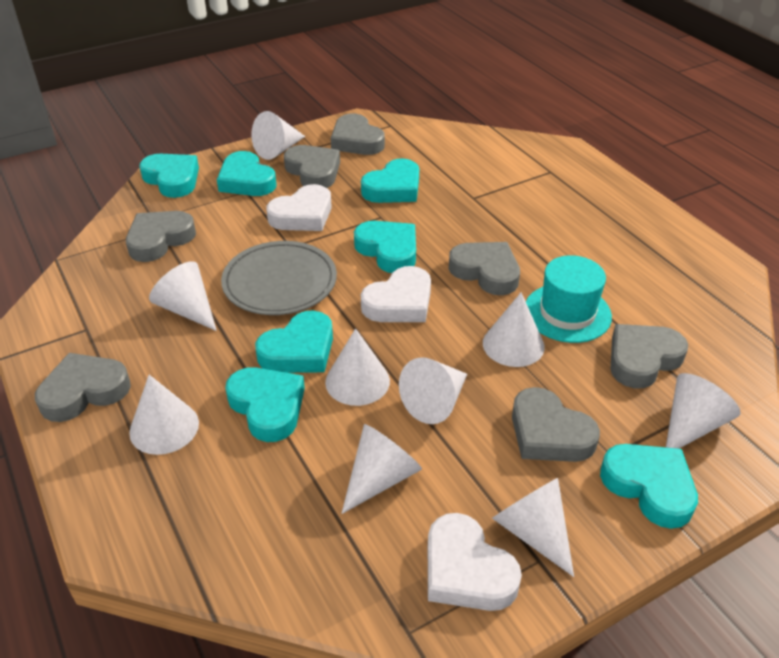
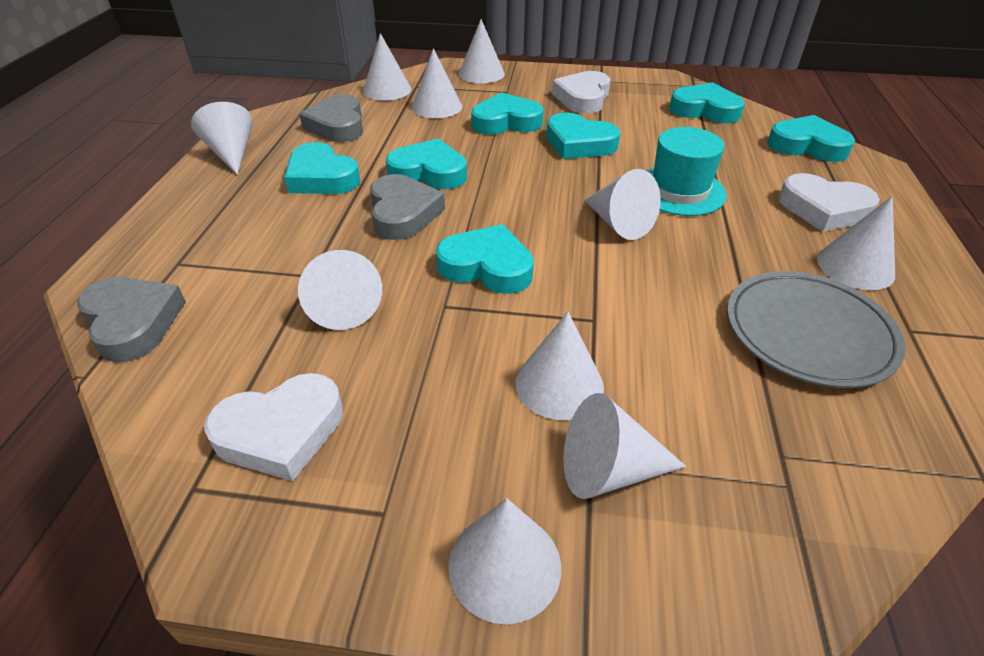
grey heart: [35,353,131,422] [126,211,196,262] [284,145,340,188] [331,114,385,155] [449,242,520,295] [512,387,600,462] [610,324,688,388] = 7 -> [77,277,186,362] [299,94,363,142] [370,174,445,240] = 3
white cone: [129,375,199,455] [149,261,217,331] [251,111,305,160] [325,328,390,406] [341,424,422,514] [399,357,467,424] [483,292,545,367] [492,478,574,577] [666,373,741,449] = 9 -> [191,102,253,175] [298,250,382,330] [363,33,411,101] [412,48,462,118] [448,499,561,625] [459,19,505,83] [515,312,604,420] [563,393,686,499] [584,169,661,240] [817,196,895,290] = 10

